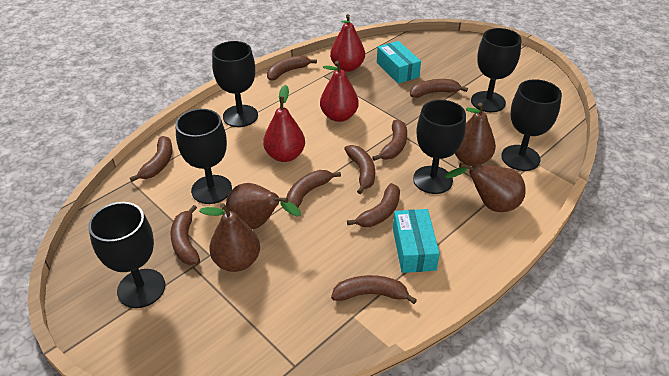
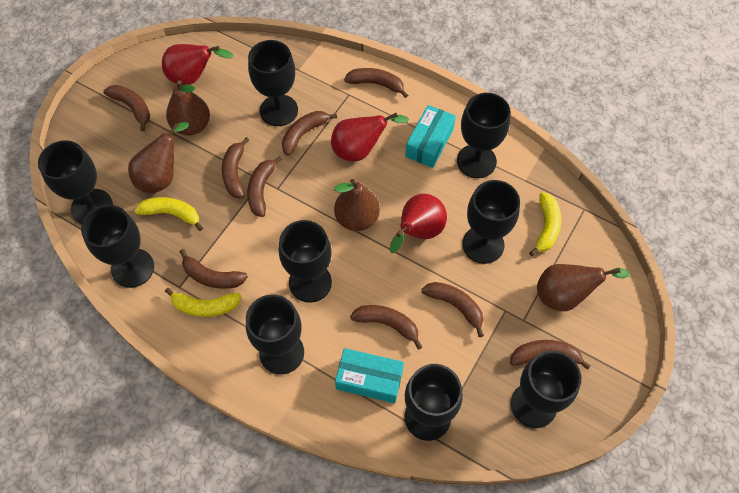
black goblet: [88,202,165,308] [175,109,232,204] [212,41,258,127] [413,100,466,194] [471,28,522,112] [501,79,562,171] = 6 -> [38,140,113,224] [81,205,154,288] [246,294,304,374] [248,40,298,126] [279,220,332,303] [405,364,463,441] [457,93,510,178] [462,180,520,264] [511,351,581,428] = 9
yellow banana: none = 0 -> [134,197,203,231] [165,288,241,317] [529,192,561,256] = 3

